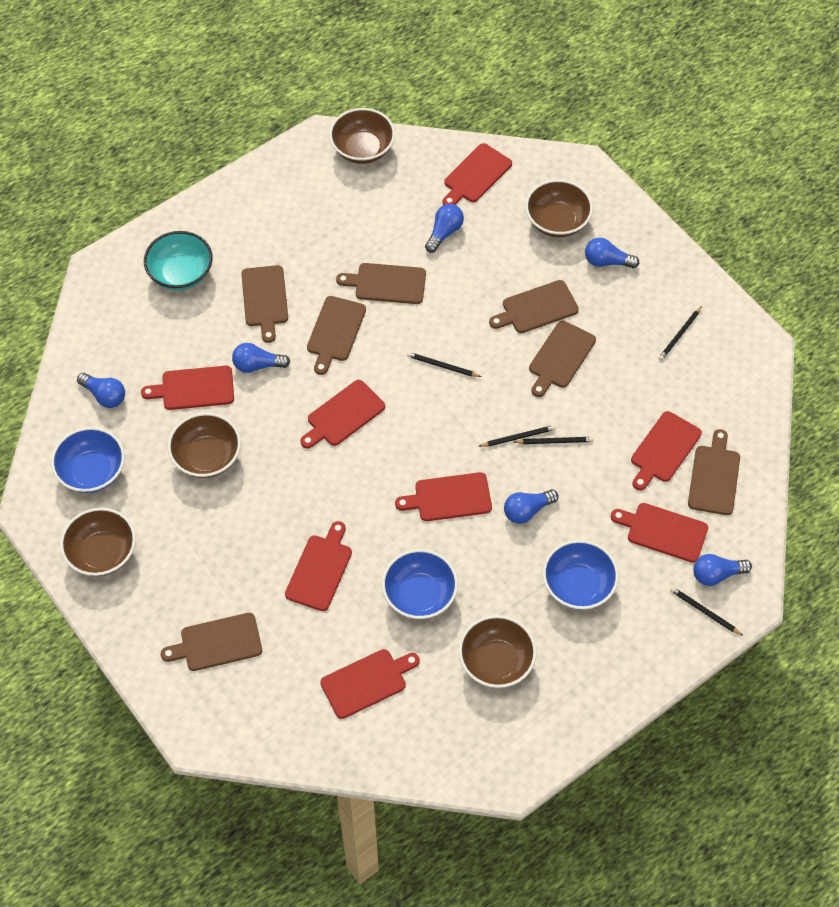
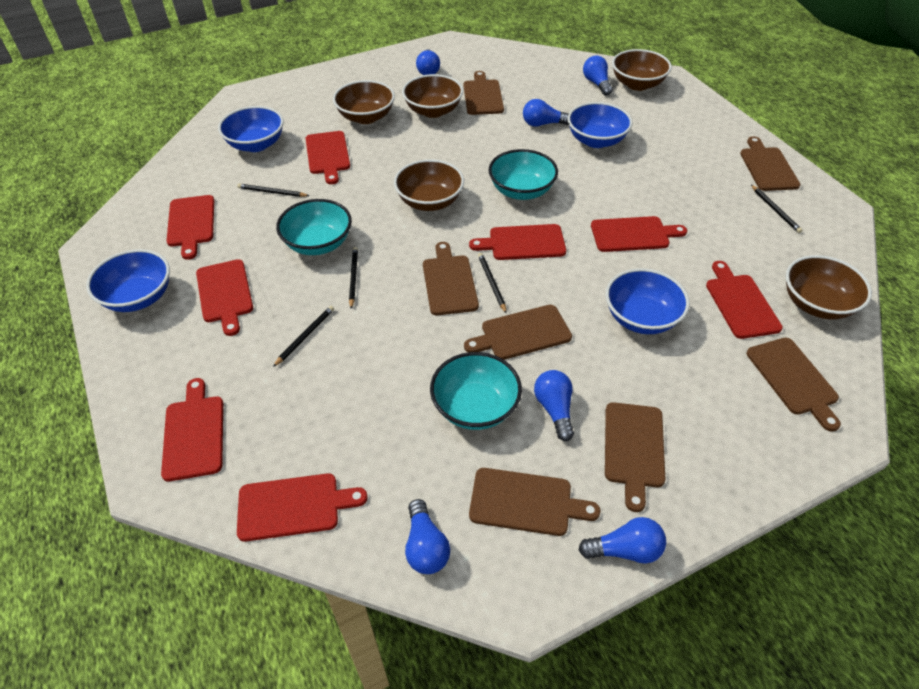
blue bowl: [51,427,125,493] [382,549,458,619] [543,540,619,610] = 3 -> [86,249,170,312] [218,106,284,152] [568,102,633,148] [606,268,690,334] = 4
turquoise bowl: [144,231,213,291] = 1 -> [276,199,352,255] [430,352,522,430] [488,149,558,200] = 3

